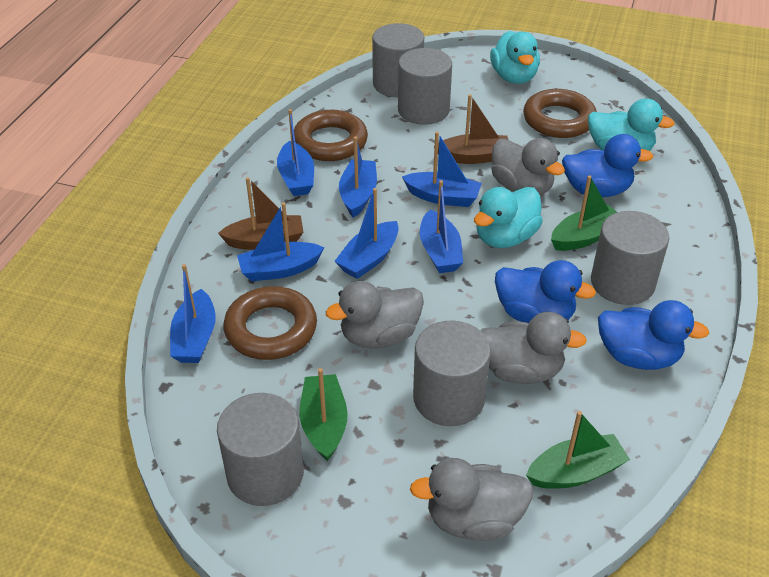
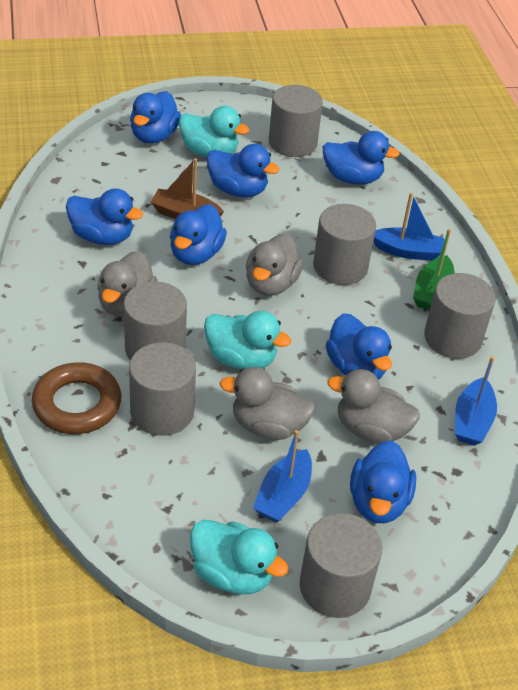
blue boat: [170,264,216,363] [237,202,325,281] [277,109,314,196] [334,188,399,279] [339,137,377,218] [402,131,482,207] [420,180,463,273] = 7 -> [253,430,312,523] [374,192,445,261] [455,356,497,446] = 3
blue duck: [495,260,596,323] [562,134,653,197] [598,300,709,370] = 3 -> [66,188,143,245] [130,91,181,144] [170,204,227,265] [206,144,280,197] [323,131,400,184] [326,313,392,380] [350,440,416,523] = 7
brown boat: [218,177,303,250] [434,94,508,164] = 2 -> [151,158,224,219] = 1
brown ring: [223,286,317,360] [294,110,368,161] [523,89,597,138] = 3 -> [32,362,121,434] = 1
green boat: [300,368,348,461] [526,411,630,489] [551,176,617,251] = 3 -> [413,229,455,311] = 1
grey cylinder: [217,393,304,506] [372,23,424,97] [398,48,452,125] [413,320,491,426] [591,211,669,305] = 5 -> [123,282,187,361] [129,342,196,436] [269,85,323,157] [300,513,382,618] [313,204,376,285] [424,273,496,359] = 6

